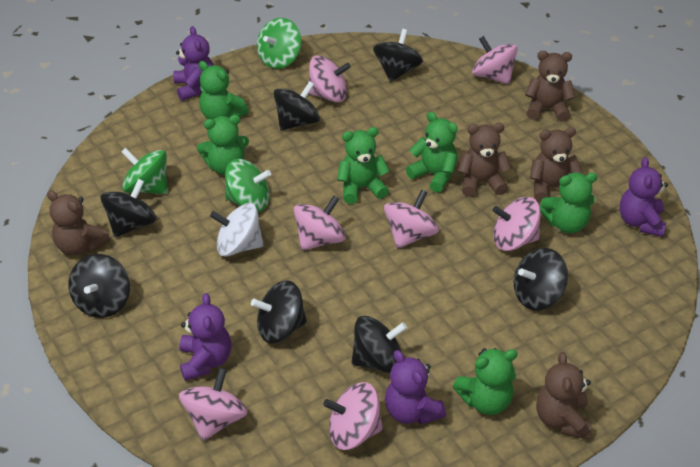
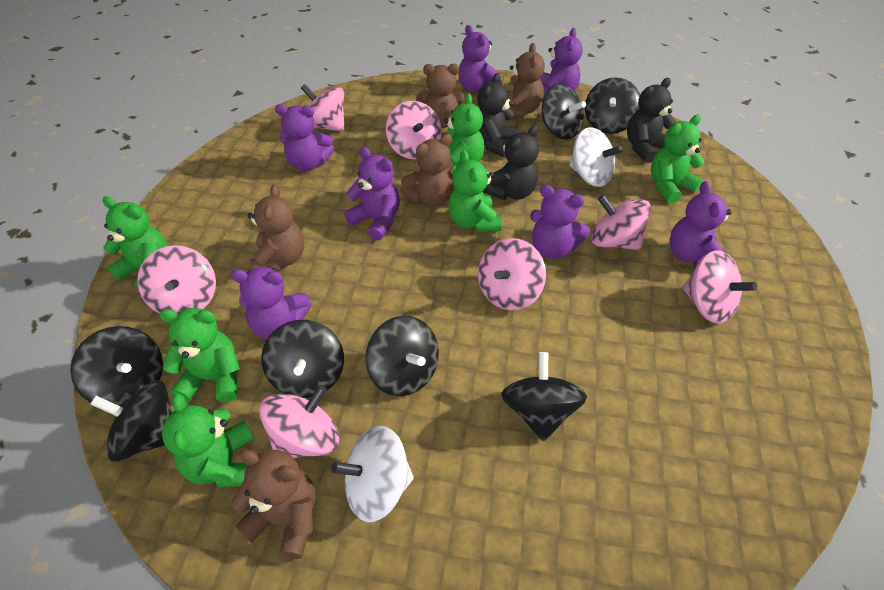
black teddy bear: none = 0 -> [477,73,518,158] [483,125,539,200] [627,78,676,163] = 3
green spinning top: [121,148,167,194] [225,159,271,212] [257,18,301,69] = 3 -> none = 0
purple teddy bear: [173,26,214,101] [179,293,231,381] [385,350,446,425] [619,157,668,237] = 4 -> [231,266,312,339] [275,104,334,171] [344,147,400,240] [458,25,502,93] [530,185,590,259] [540,28,583,97] [669,181,732,268] = 7
white spinning top: [210,203,264,256] = 1 -> [331,426,414,522] [569,127,623,187] = 2

